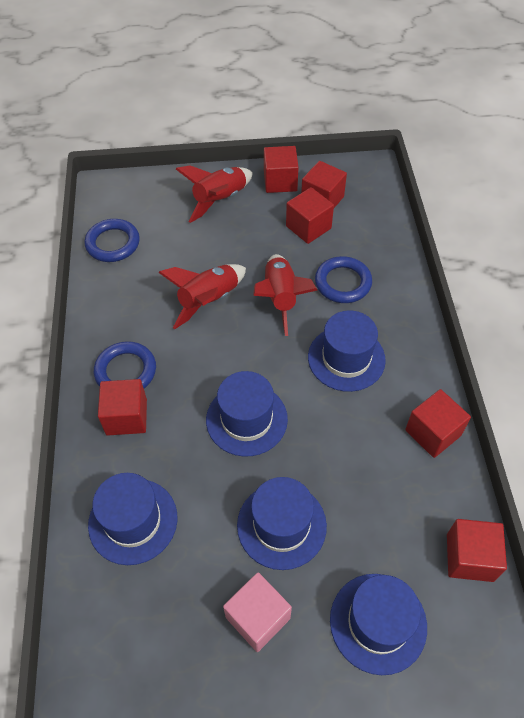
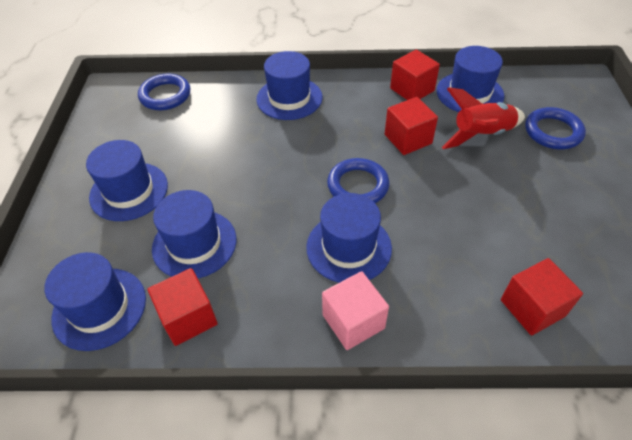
blue hat: [88,473,177,565] [206,371,288,457] [237,477,327,570] [308,311,386,392] [330,574,427,675] = 5 -> [45,252,146,351] [86,140,168,221] [152,190,237,278] [256,51,323,120] [306,193,392,283] [436,46,504,112] = 6
red cube: [98,379,147,436] [264,146,299,193] [286,187,334,244] [301,161,347,208] [405,389,471,458] [447,519,507,582] = 6 -> [148,268,218,346] [385,97,438,155] [390,50,440,100] [501,258,583,335] = 4
red rocket: [158,264,246,329] [176,165,253,223] [253,254,317,336] = 3 -> [442,87,525,149] = 1

